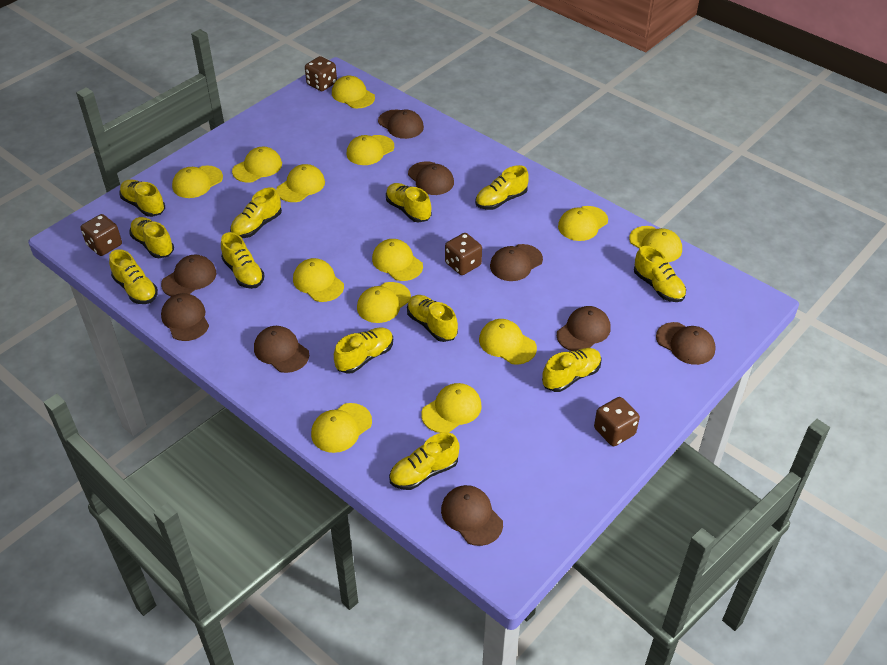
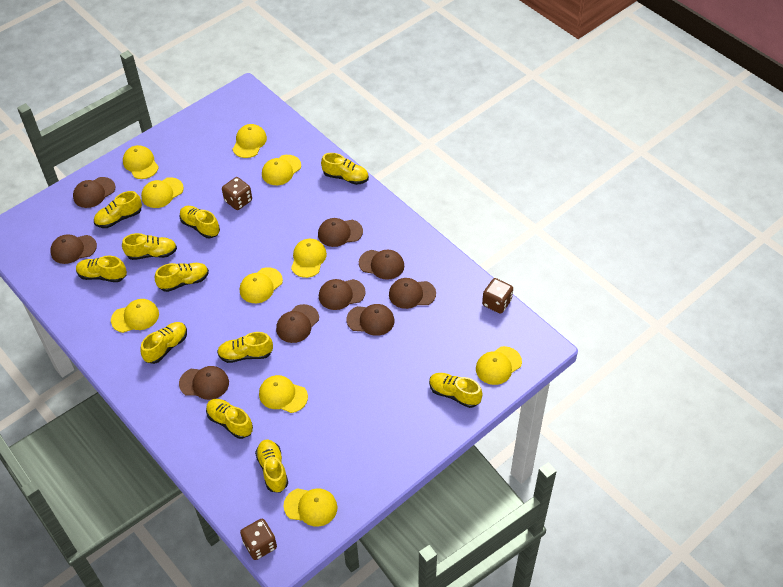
brown dice: [81,214,122,256] [305,56,337,91] [445,233,482,275] [594,397,640,446] = 4 -> [222,177,252,210] [240,519,277,560] [482,278,513,314] = 3
yellow cap: [172,166,223,198] [232,147,282,183] [276,164,325,202] [293,258,344,302] [311,403,372,453] [332,76,375,108] [347,135,394,165] [357,282,411,323] [372,239,423,281] [421,383,482,433] [479,319,537,365] [558,206,608,241] [629,226,682,262] = 13 -> [111,299,159,333] [123,145,159,179] [141,177,184,208] [233,124,267,158] [240,267,283,303] [259,375,308,413] [262,155,301,185] [284,488,337,527] [291,239,327,278] [476,346,522,385] = 10
yellow shoe: [109,249,158,304] [119,179,165,217] [129,217,174,258] [221,232,265,289] [230,187,282,238] [334,327,393,374] [386,183,431,222] [389,432,460,490] [407,295,458,342] [475,165,529,210] [542,348,602,392] [634,246,686,302] = 12 -> [76,256,127,282] [94,191,142,228] [122,233,177,260] [140,322,187,364] [155,263,209,292] [179,206,220,238] [206,399,253,439] [217,332,273,363] [255,439,288,493] [321,153,369,185] [429,373,483,408] = 11

